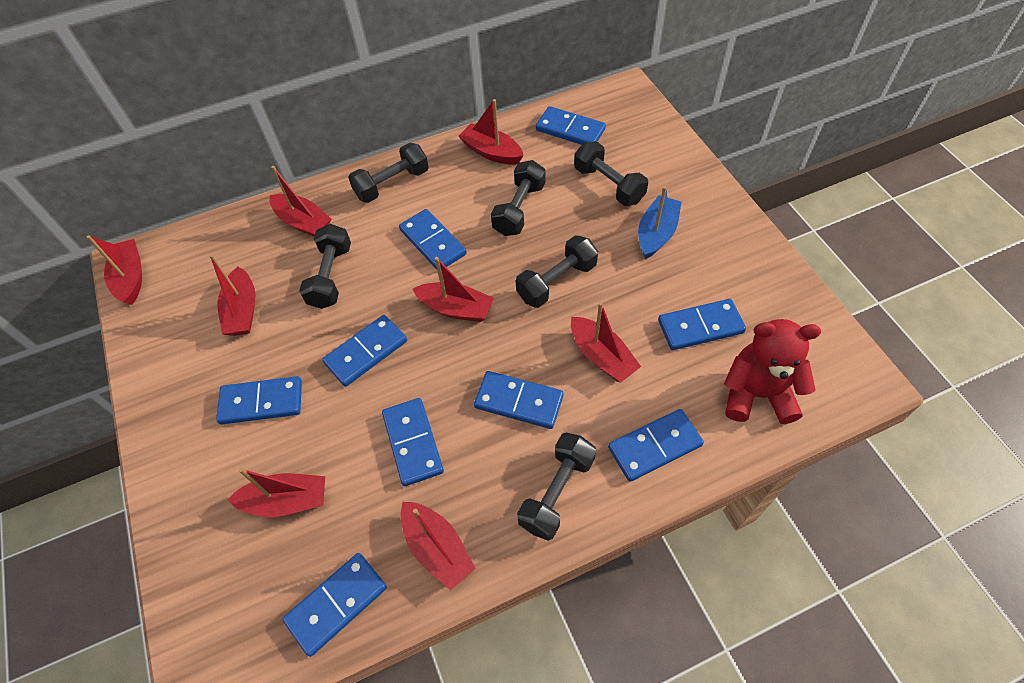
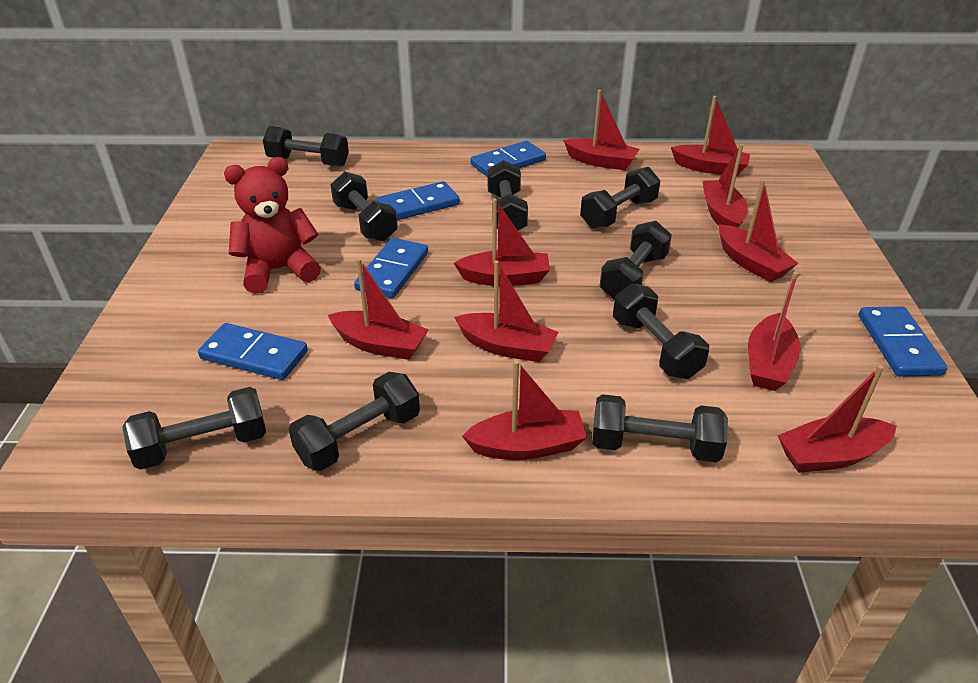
black dumbbell: [299,224,351,309] [348,143,429,203] [491,160,546,236] [516,235,598,308] [517,433,596,541] [574,141,648,206] = 6 -> [122,387,266,470] [263,126,349,167] [289,372,420,471] [330,172,398,242] [487,160,528,231] [580,167,660,229] [592,394,728,462] [600,221,672,300] [613,283,709,379] = 9
blue boat: [638,186,681,259] = 1 -> none = 0
blue domino: [216,376,302,424] [282,553,387,657] [322,315,407,387] [382,398,444,486] [399,209,467,270] [474,371,563,429] [536,106,606,145] [608,409,704,482] [658,299,746,350] = 9 -> [198,323,308,380] [354,238,428,298] [376,181,460,220] [470,141,546,176] [859,306,948,377] = 5
red boat: [87,235,142,305] [209,254,255,336] [227,468,325,517] [270,166,331,237] [401,502,476,590] [413,257,494,322] [459,99,524,165] [571,302,641,382] = 8 -> [328,258,429,360] [454,198,550,286] [454,260,558,362] [462,360,587,460] [563,90,639,170] [671,96,750,176] [702,144,748,228] [719,179,798,282] [748,272,801,391] [778,365,897,473] = 10

